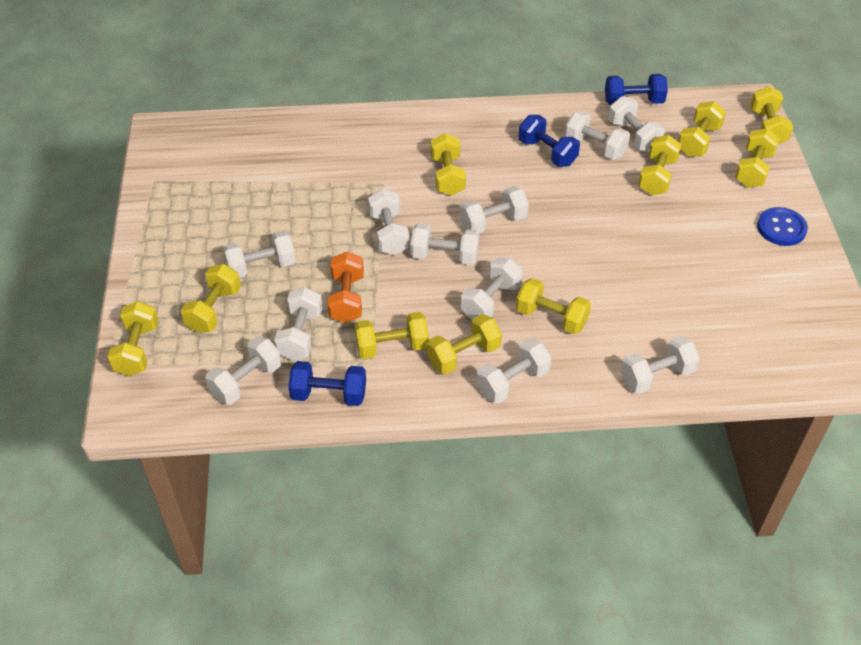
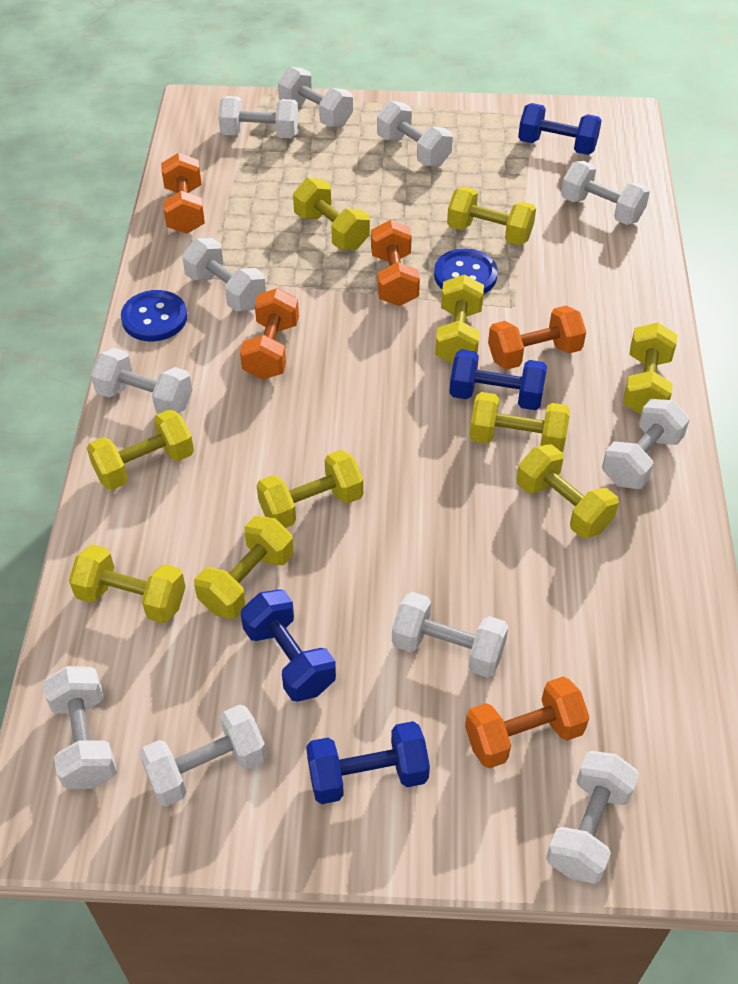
blue button: [757,207,808,246] = 1 -> [121,290,187,341] [434,249,498,294] = 2
blue dumbbell: [288,361,366,406] [518,115,580,167] [605,74,668,105] = 3 -> [241,589,336,702] [306,721,430,804] [449,349,547,410] [518,103,602,155] = 4
orange dumbbell: [328,252,364,323] = 1 -> [161,153,205,234] [240,288,299,380] [371,220,420,306] [465,677,589,769] [488,305,586,370] = 5

